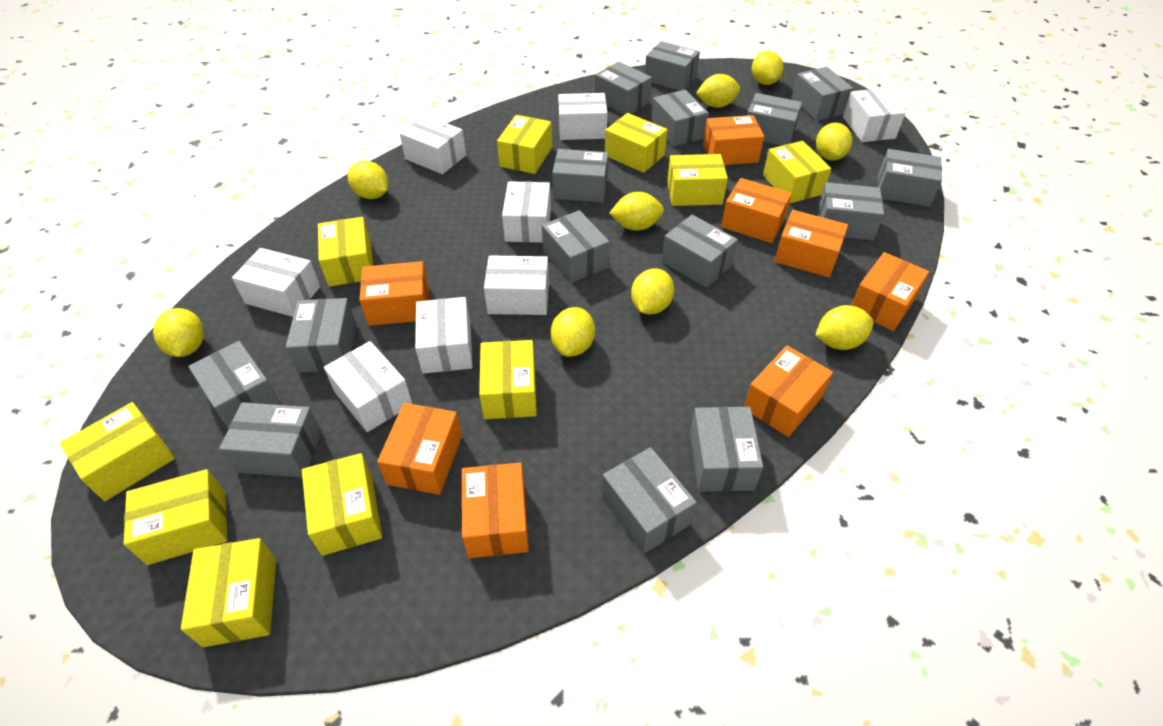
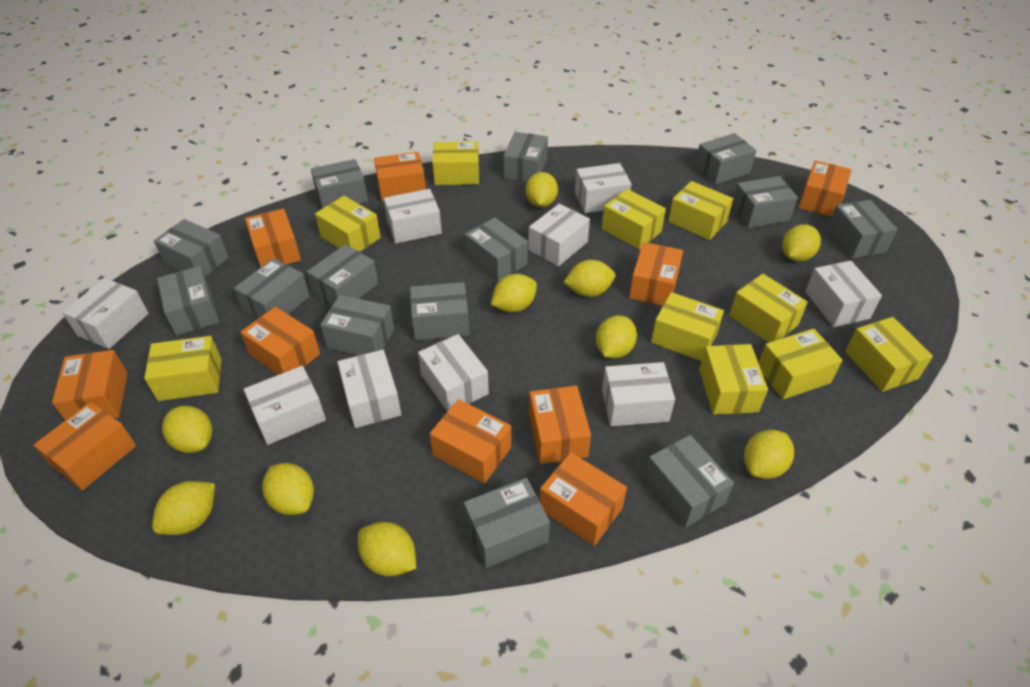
grey box: [188,341,280,428] [219,402,322,478] [286,298,356,373] [542,210,609,283] [552,149,608,202] [595,62,652,115] [602,447,697,554] [645,41,700,91] [651,90,709,147] [662,215,738,288] [690,407,763,492] [747,93,802,146] [791,67,854,121] [817,182,884,241] [877,149,942,207] = 15 -> [154,219,229,277] [157,266,219,336] [234,258,310,319] [307,244,378,306] [311,159,368,209] [320,295,394,355] [410,282,470,340] [464,478,550,568] [465,217,528,282] [503,132,548,182] [644,435,734,528] [695,133,756,185] [731,176,798,228] [827,200,898,259] = 14
orange box: [359,261,429,326] [377,403,462,495] [462,463,529,558] [703,115,764,165] [721,178,792,243] [744,346,833,437] [774,210,848,277] [851,252,929,331] = 8 -> [34,402,136,490] [52,350,128,420] [240,307,320,375] [245,209,301,267] [374,152,426,201] [430,399,511,483] [529,386,591,464] [540,452,627,546] [629,242,683,306] [798,161,852,217] = 10
white box: [232,248,320,317] [324,341,412,432] [400,115,466,174] [415,297,473,374] [484,256,549,315] [502,181,551,243] [558,93,607,140] [843,88,905,142] = 8 -> [62,278,149,349] [244,366,326,445] [337,350,401,428] [384,189,442,243] [418,334,489,412] [528,203,590,266] [575,163,632,213] [602,362,675,426] [805,261,882,327] = 9
yellow lemon: [153,308,204,357] [348,161,389,199] [551,307,595,357] [609,192,664,231] [631,268,674,314] [696,74,740,108] [752,51,783,85] [815,305,873,350] [816,123,852,161] = 9 -> [152,481,215,535] [162,406,212,453] [262,463,314,515] [358,522,416,576] [491,274,537,312] [526,172,558,207] [564,260,615,297] [596,315,637,359] [744,430,794,479] [782,224,821,262] = 10

